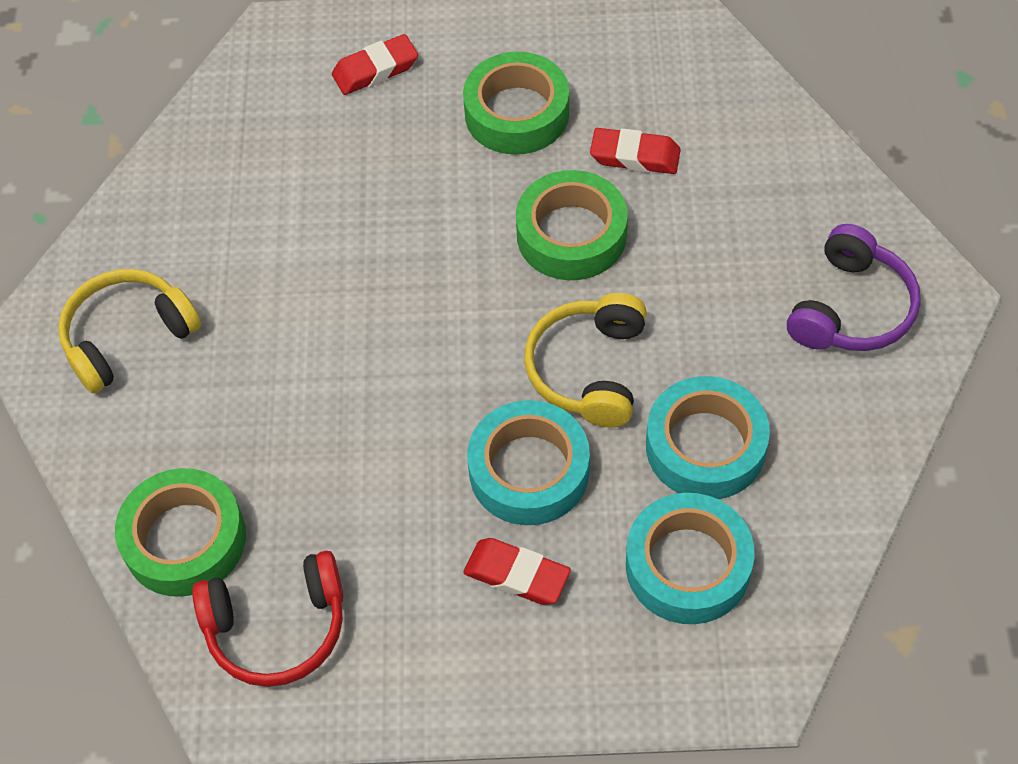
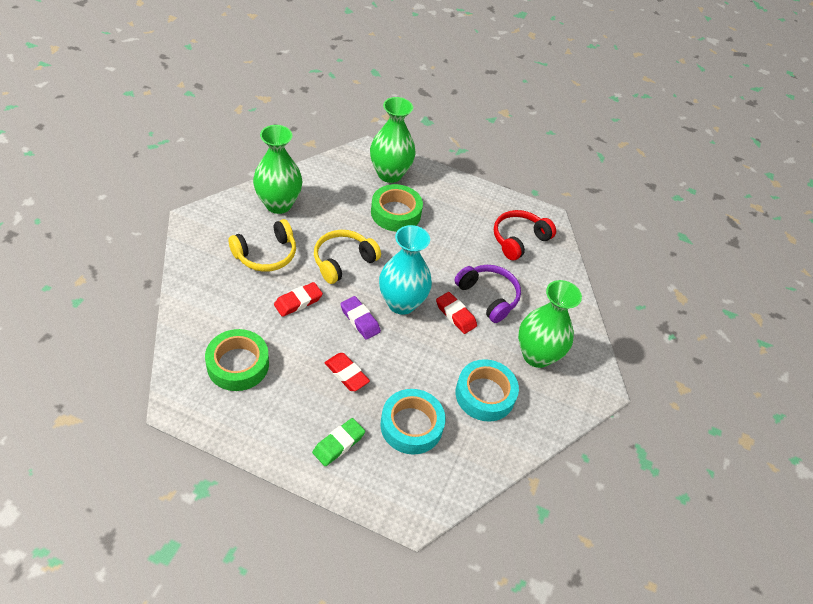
green eraser: none = 0 -> [312,418,365,466] = 1
green tape: [115,468,246,597] [463,52,569,155] [516,170,628,280] = 3 -> [205,329,269,391] [371,184,423,232] = 2
green vase: none = 0 -> [253,125,302,214] [370,97,415,183] [518,280,582,368] = 3
purple eraser: none = 0 -> [340,296,381,340] = 1
turquoise tape: [467,400,590,525] [626,493,755,624] [646,376,770,499] = 3 -> [380,389,445,454] [456,359,519,422] = 2
turquoise vase: none = 0 -> [379,225,432,315] = 1

